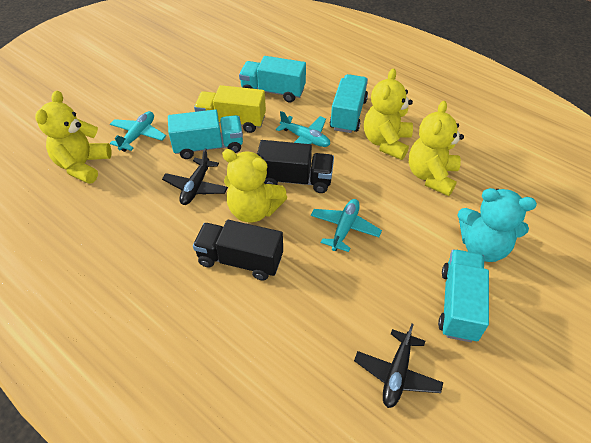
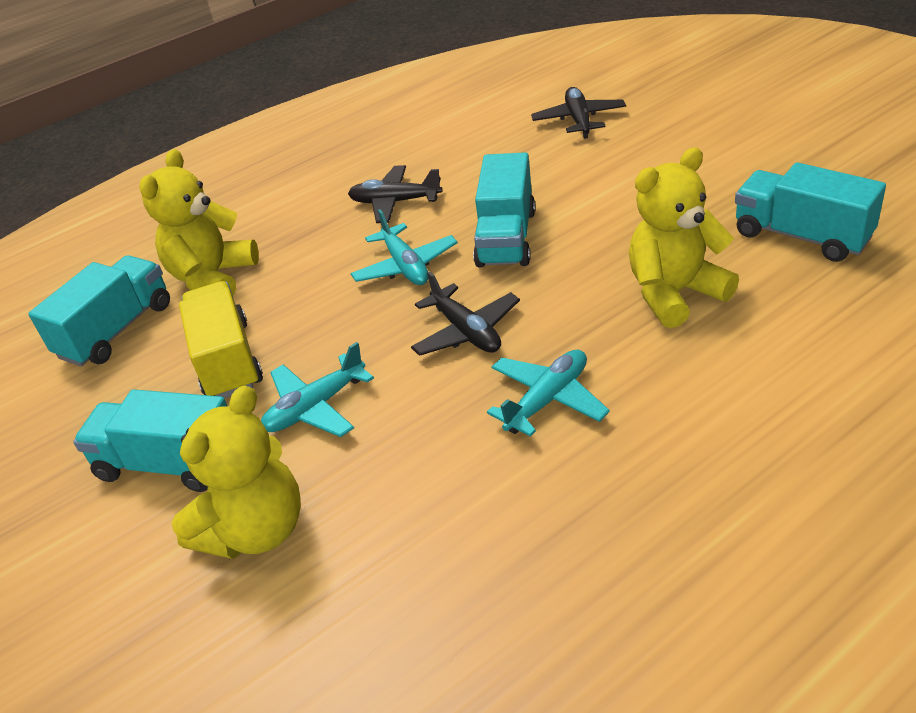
black plane: [162,148,228,205] [354,324,443,408] = 2 -> [348,165,442,223] [411,271,520,356] [531,87,626,139] = 3
black truck: [193,220,283,281] [257,140,334,193] = 2 -> none = 0
turquoise teddy bear: [457,188,537,262] = 1 -> none = 0
yellow teddy bear: [35,91,111,184] [222,149,287,223] [364,68,413,160] [409,101,464,196] = 4 -> [139,149,259,296] [172,385,301,559] [629,148,739,328] = 3

